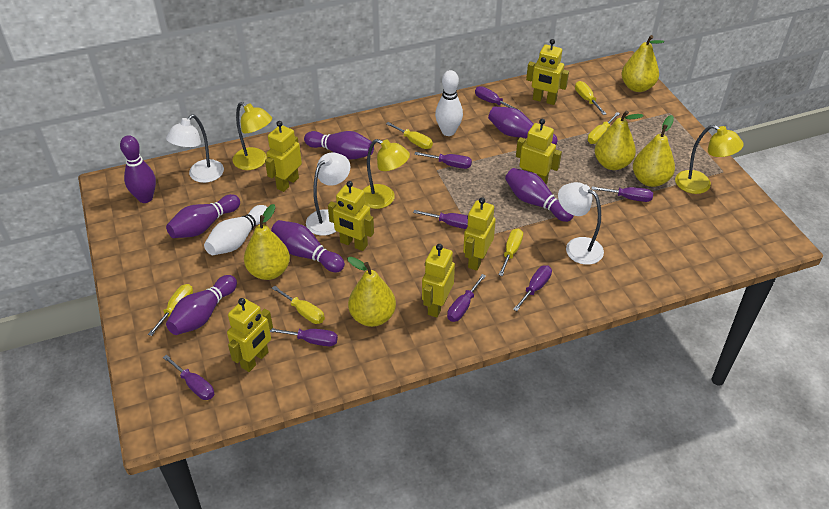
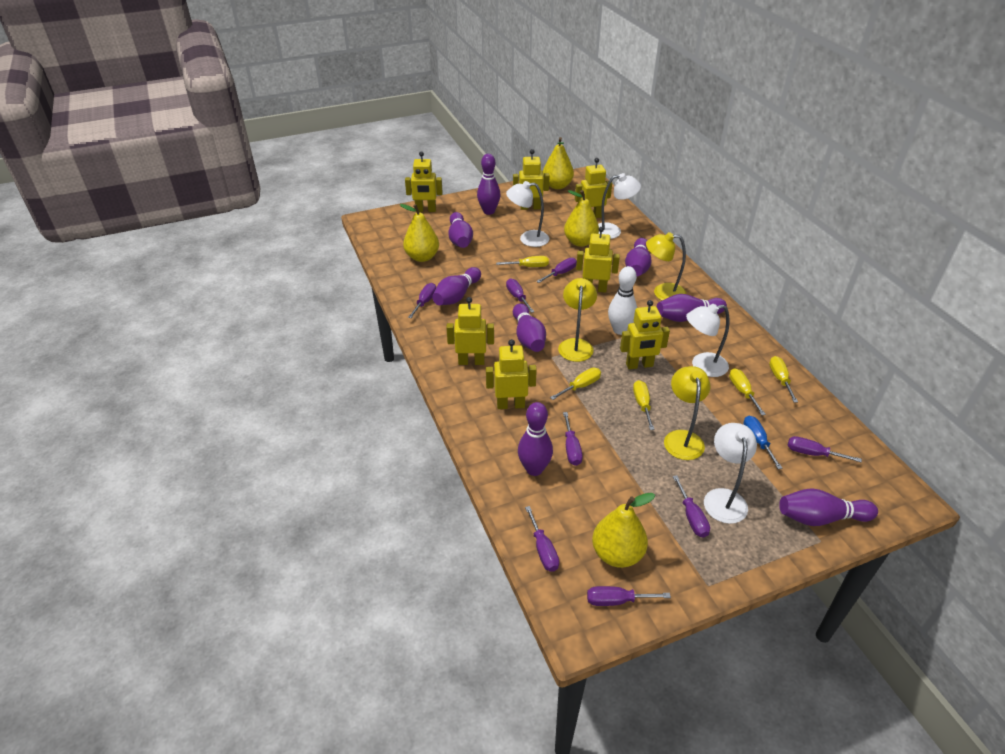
blue screwdriver: none = 0 -> [743,416,782,469] = 1
purple bowling pin: [120,135,156,203] [166,194,240,238] [166,275,237,335] [271,220,345,272] [304,131,374,159] [488,106,558,145] [505,168,574,222] = 7 -> [432,267,481,305] [448,212,473,248] [477,154,501,215] [513,303,546,352] [518,402,553,476] [625,238,652,276] [657,294,727,322] [779,489,878,526] = 8
white bowling pin: [204,205,268,255] [435,70,463,136] = 2 -> [608,266,637,335] = 1
white lamp: [166,115,224,183] [306,152,350,236] [558,182,604,265] = 3 -> [506,181,549,247] [598,173,641,239] [686,304,729,377] [704,423,757,524] = 4
yellow pear: [244,204,290,280] [347,257,396,327] [594,111,644,170] [622,35,664,92] [633,115,675,187] = 5 -> [400,204,439,262] [543,137,574,189] [564,190,599,247] [592,493,655,568] = 4
yellow screwdriver: [148,284,193,336] [272,286,325,324] [386,122,433,149] [498,228,523,276] [575,81,606,115] [588,112,620,144] = 6 -> [496,256,549,267] [550,368,601,400] [633,380,654,430] [729,368,766,415] [769,356,798,403] = 5

